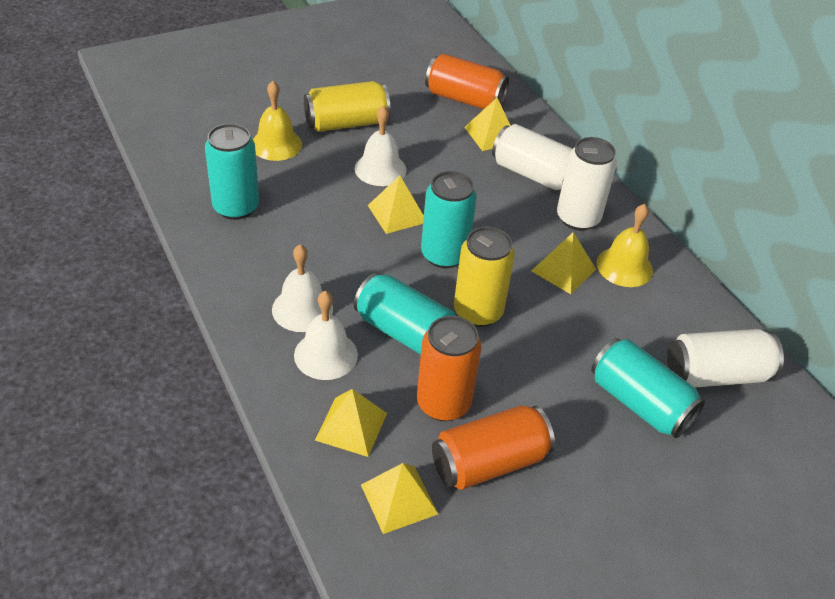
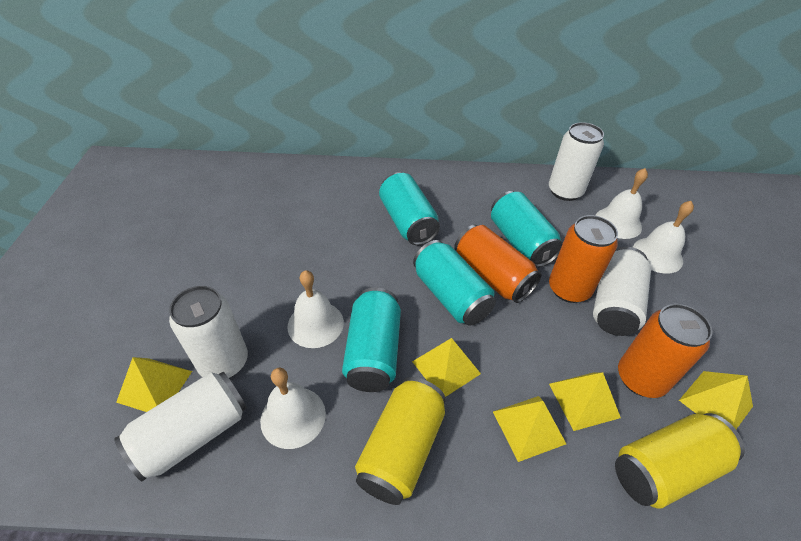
white bell: [272,244,333,332] [294,291,358,380] [354,106,407,186] = 3 -> [260,368,326,449] [288,270,344,348] [595,168,648,239] [633,201,694,274] = 4
white can: [492,124,573,190] [557,137,617,231] [667,329,784,387] = 3 -> [114,372,247,481] [169,286,248,378] [549,122,604,201] [593,247,651,336] = 4
yellow bell: [253,81,302,161] [596,204,653,287] = 2 -> none = 0

